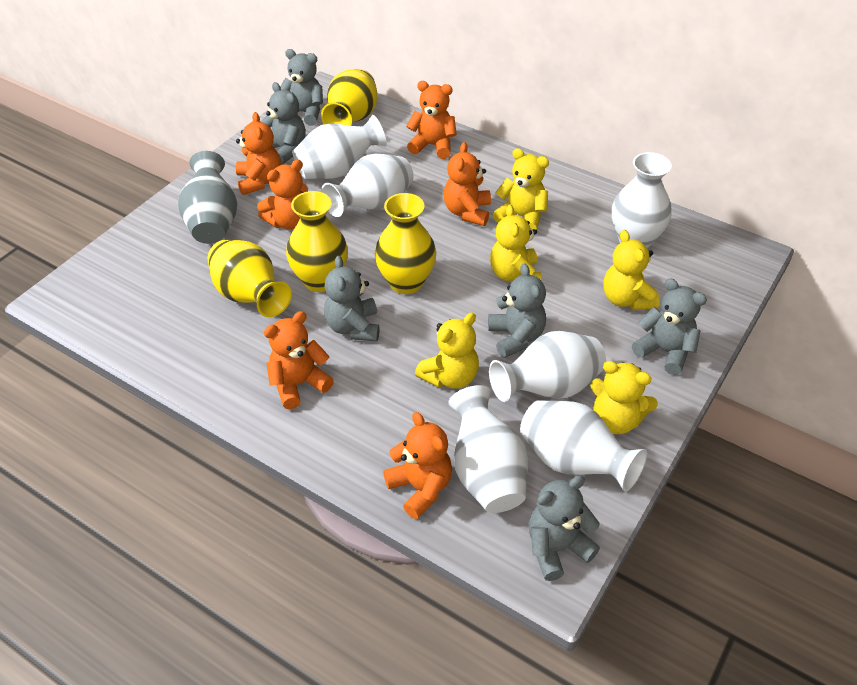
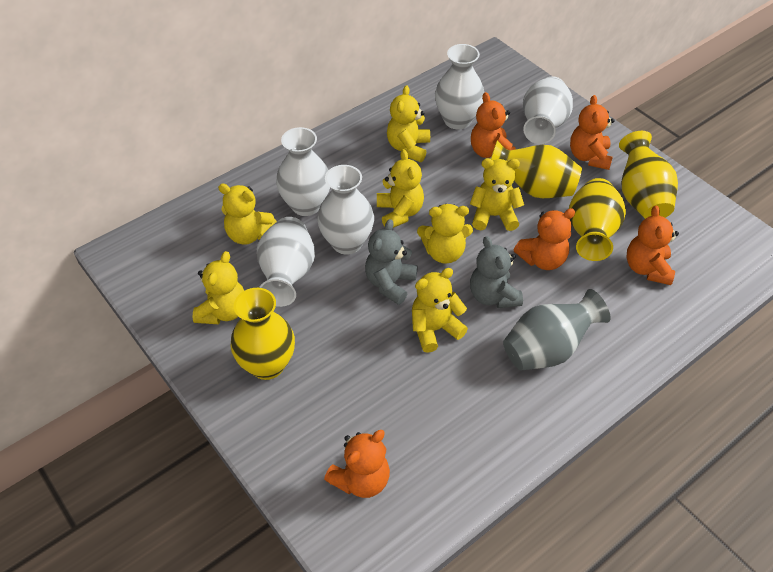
grey teddy bear: [261,82,306,165] [280,49,323,126] [324,256,380,341] [488,263,546,358] [529,475,600,581] [632,278,707,375] = 6 -> [365,219,418,305] [470,236,523,308] = 2
orange teddy bear: [236,112,281,195] [257,160,308,230] [264,311,334,409] [383,412,452,519] [406,81,457,159] [444,142,491,226] = 6 -> [324,430,390,498] [471,92,516,158] [514,208,575,270] [570,95,615,170] [627,206,679,285] = 5
white vase: [292,115,387,179] [321,154,414,217] [448,385,528,513] [489,331,606,402] [520,400,647,492] [612,152,672,248] = 6 -> [257,217,315,307] [276,127,330,216] [317,165,374,255] [435,44,484,129] [523,76,573,144] = 5
yellow teddy bear: [415,313,479,389] [490,204,542,281] [493,148,549,230] [590,361,658,434] [603,230,660,310] = 5 -> [193,251,244,324] [218,184,277,245] [377,149,424,228] [387,85,430,162] [412,268,468,353] [417,204,473,264] [470,158,524,231] = 7

